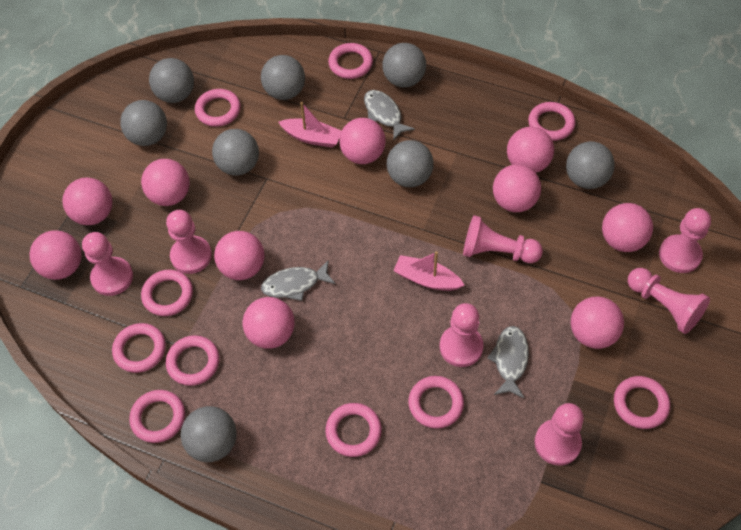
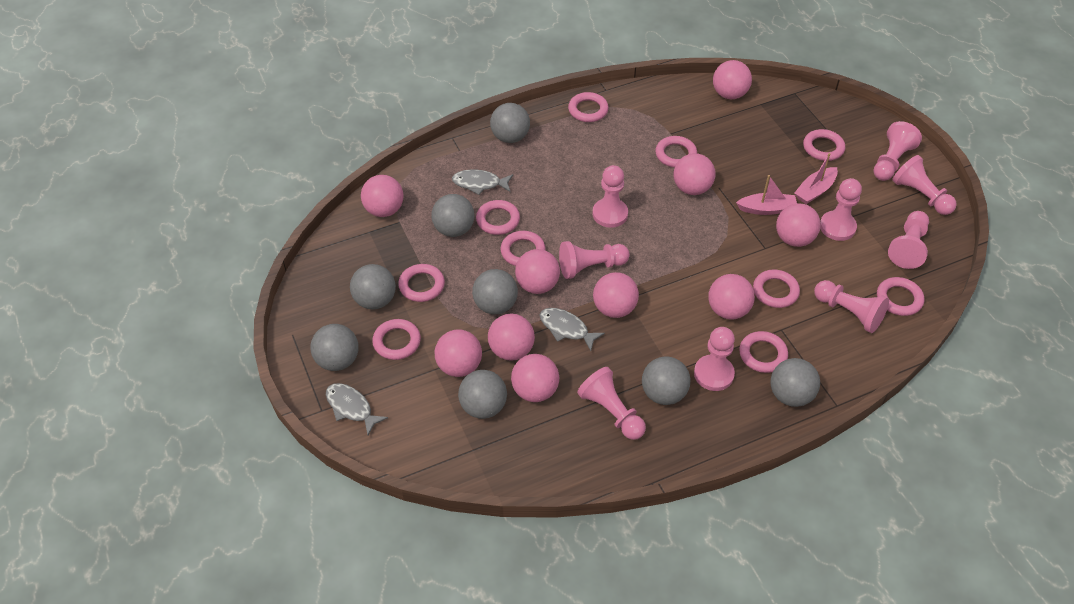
pink pawn: [82,232,133,296] [166,210,212,274] [439,303,484,367] [463,215,543,263] [534,403,584,466] [628,268,710,334] [659,208,711,273] = 7 -> [559,241,630,279] [577,367,646,440] [592,165,628,228] [694,327,735,391] [814,280,889,333] [820,178,862,241] [873,121,922,181] [888,211,929,269] [892,155,957,215] = 9

